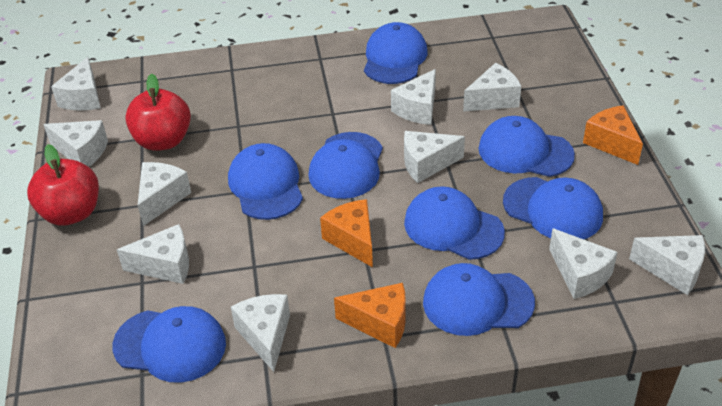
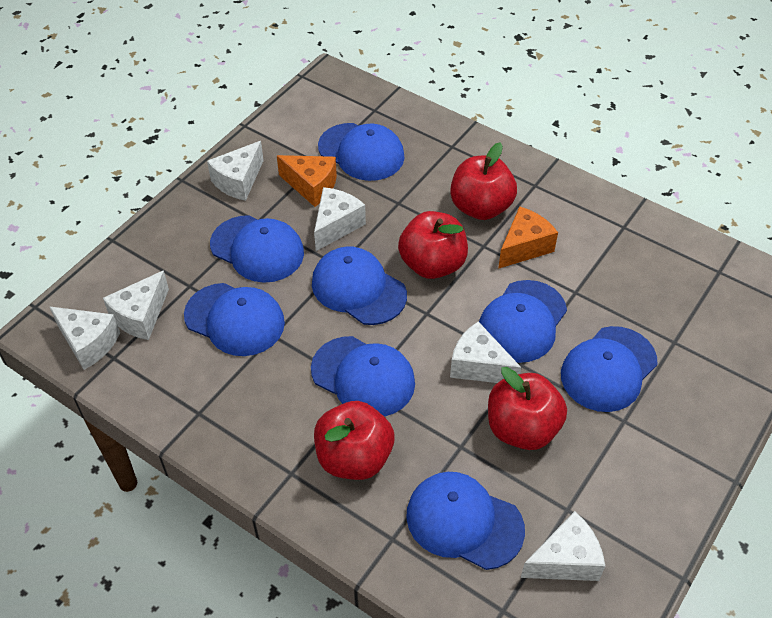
orange cheese: [320,199,373,268] [334,283,406,348] [583,105,643,165] = 3 -> [277,155,337,207] [498,206,558,269] = 2
red apple: [27,144,99,226] [125,74,191,151] = 2 -> [314,401,394,480] [398,211,468,279] [450,142,517,220] [488,367,567,450] = 4
white cheese: [43,120,108,167] [51,57,100,111] [117,224,189,284] [138,162,191,226] [231,294,290,372] [391,69,436,125] [404,131,465,183] [463,63,521,111] [549,228,618,299] [629,235,705,295] = 10 -> [49,306,120,370] [103,270,169,340] [207,141,264,201] [314,187,366,251] [450,321,522,383] [521,511,605,581] = 6

